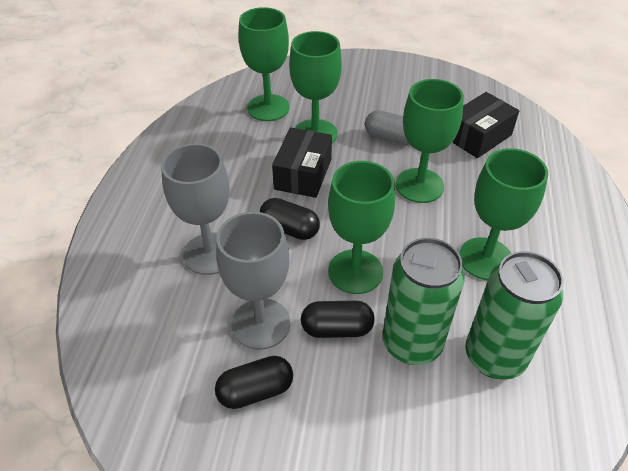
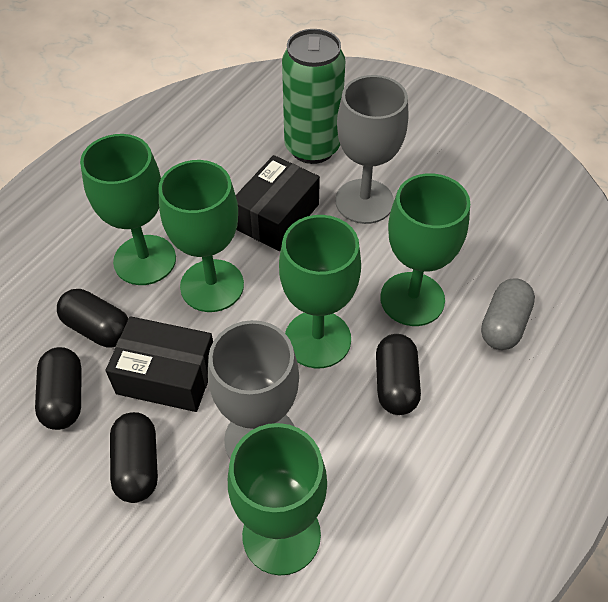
black capsule: [215,356,293,409] [260,198,320,240] [301,301,375,338] = 3 -> [35,347,82,430] [57,289,129,347] [110,412,158,503] [376,334,421,415] = 4
green can: [382,238,465,365] [465,251,564,380] = 2 -> [282,29,345,164] = 1

